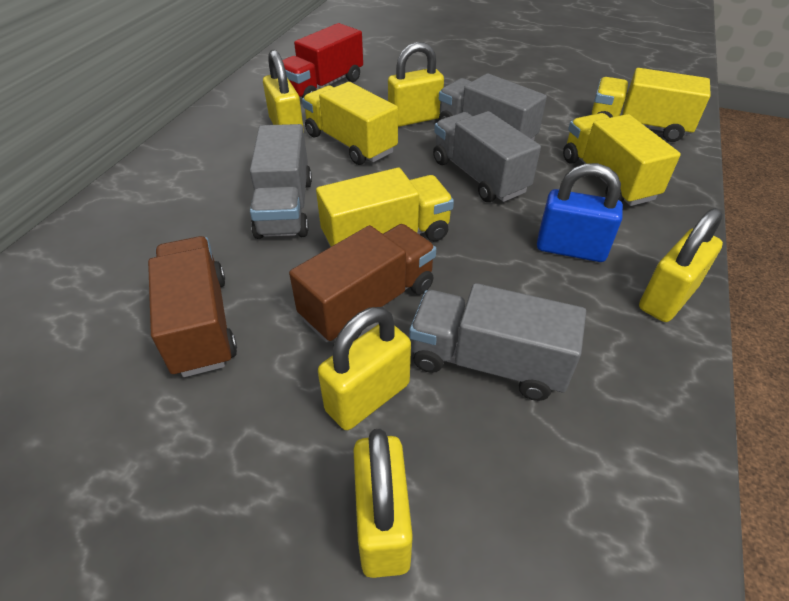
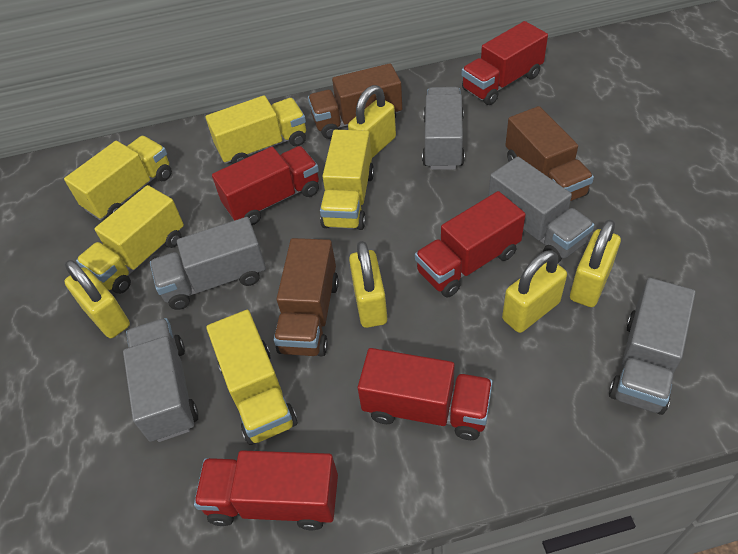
blue padlock: [537,163,623,262] = 1 -> none = 0
brown truck: [148,236,237,377] [289,224,436,342] = 2 -> [274,238,339,356] [308,63,402,139] [505,106,594,201] = 3
grey truck: [250,124,312,239] [409,283,586,401] [433,111,541,202] [439,73,547,140] = 4 -> [123,318,199,442] [150,217,266,310] [422,87,465,170] [488,157,595,263] [609,278,696,415] = 5
red truck: [282,23,363,99] = 1 -> [194,450,338,530] [212,146,319,225] [358,348,493,440] [415,191,526,297] [461,21,548,105] = 5
yellow truck: [302,82,398,165] [316,167,454,247] [563,113,681,206] [592,68,711,142] = 4 -> [64,136,172,220] [76,185,184,294] [206,95,306,164] [206,310,298,445] [320,130,374,230] = 5

